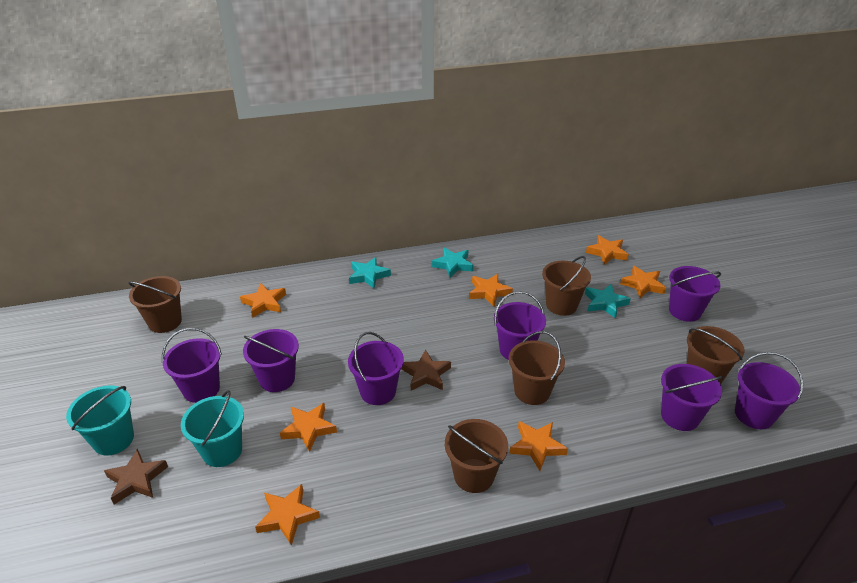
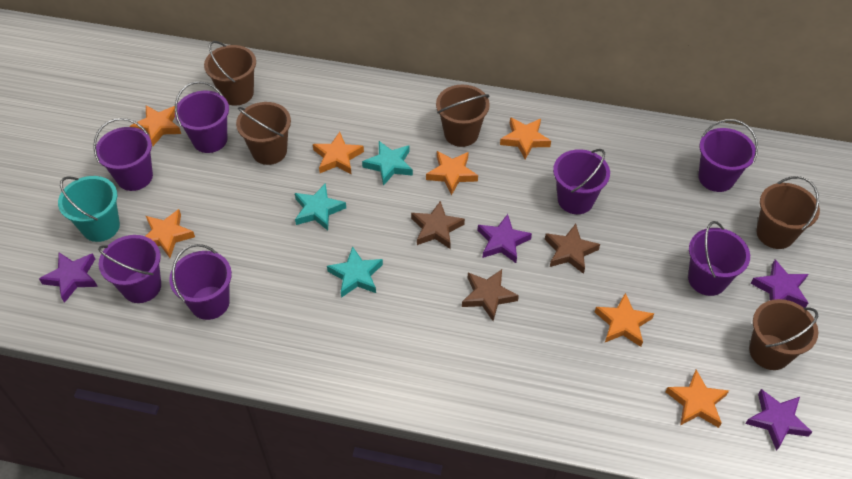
brown star: [104,448,168,504] [401,349,451,391] = 2 -> [411,201,465,249] [462,269,519,321] [545,224,600,274] = 3
purple star: none = 0 -> [39,253,98,303] [477,214,532,263] [745,389,812,451] [750,260,808,307] = 4
turquoise bucket: [66,385,134,456] [181,390,244,467] = 2 -> [58,176,120,242] = 1

